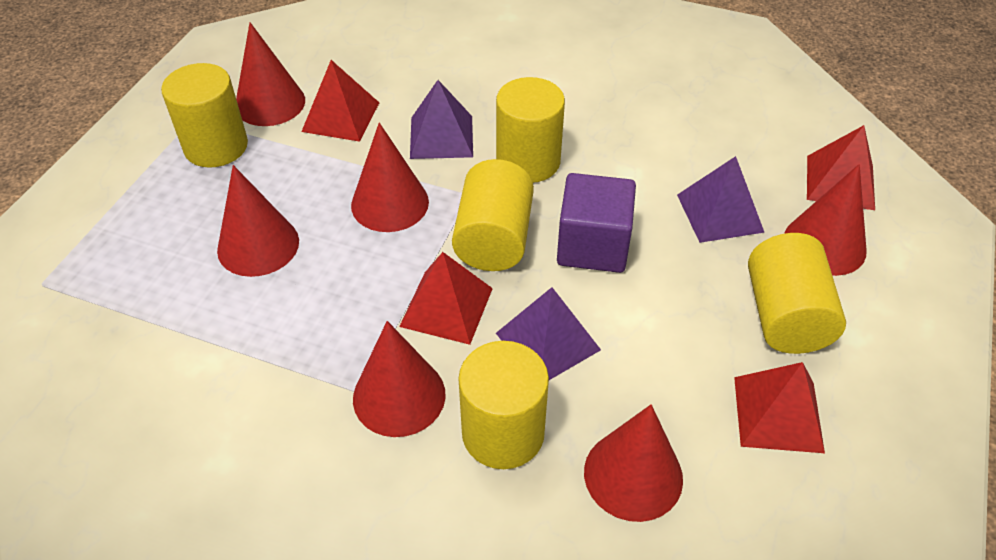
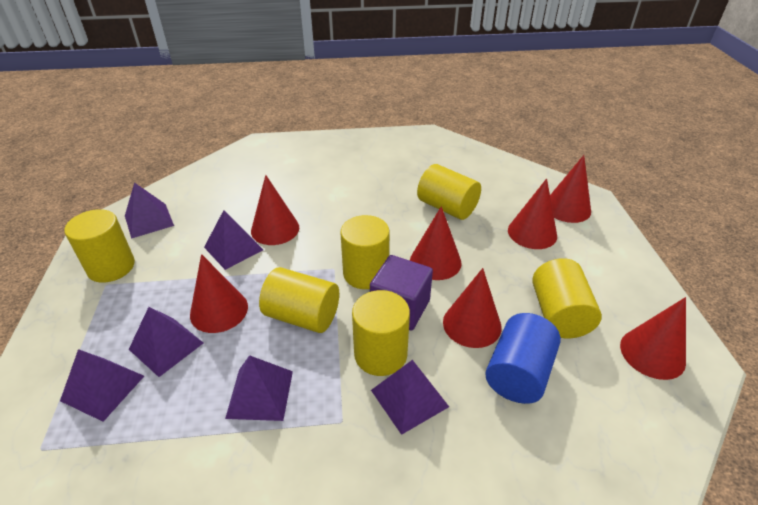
blue cylinder: none = 0 -> [485,313,561,404] = 1
purple pyramid: [410,80,473,159] [496,287,601,380] [677,156,764,243] = 3 -> [60,349,144,422] [125,182,174,239] [129,307,203,377] [204,210,263,270] [225,355,293,421] [371,360,449,435] = 6
red cone: [217,165,299,277] [236,22,305,126] [351,122,429,232] [353,321,446,437] [584,404,683,522] [784,164,867,276] = 6 -> [190,254,248,333] [251,175,299,245] [410,206,462,280] [443,268,502,348] [508,178,557,249] [550,155,591,223] [620,297,686,380] = 7
red pyramid: [301,60,379,142] [399,252,493,345] [734,362,825,453] [807,125,875,210] = 4 -> none = 0
yellow cylinder: [161,63,248,168] [452,159,534,271] [458,341,549,469] [496,77,565,183] [748,233,846,354] = 5 -> [64,209,135,283] [259,267,339,333] [340,215,390,289] [352,290,410,376] [417,164,481,220] [532,258,602,339] = 6

